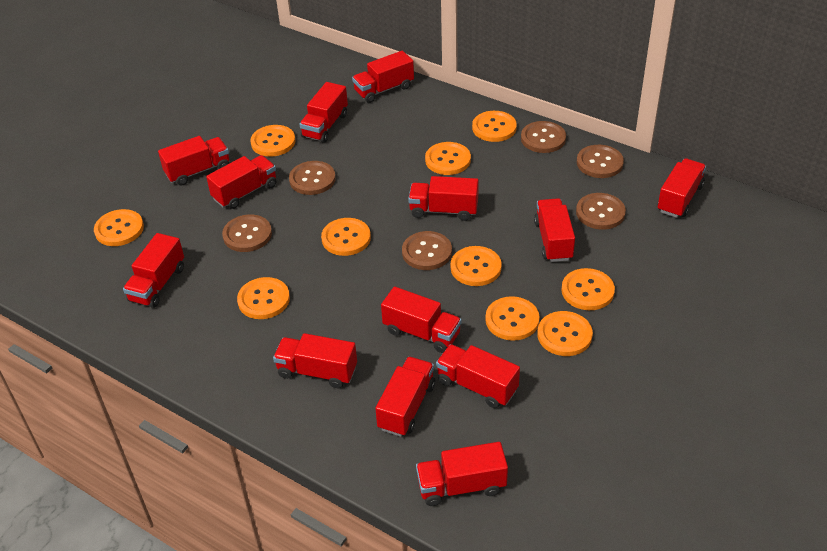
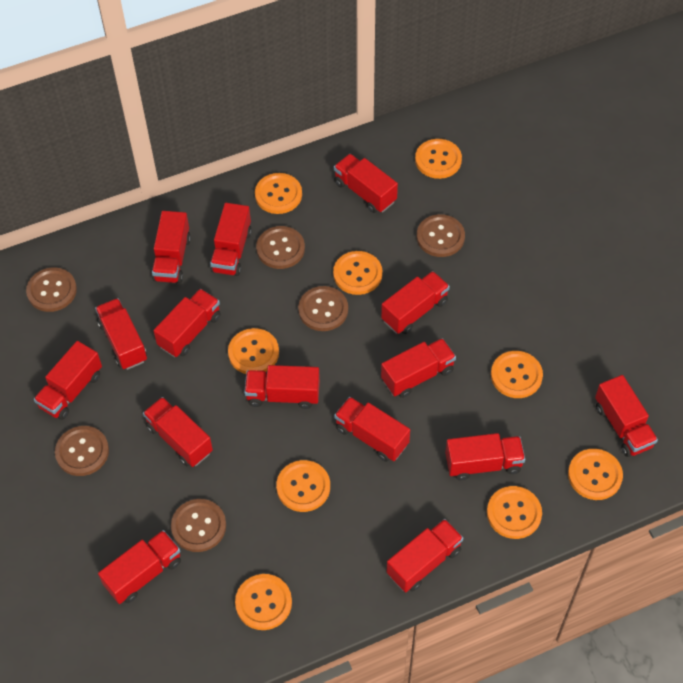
orange button: [94,209,144,246] [237,277,290,319] [250,125,295,157] [321,218,371,256] [425,142,471,175] [450,246,502,286] [472,111,517,142] [485,296,540,341] [537,311,593,356] [561,268,615,310] = 10 -> [228,328,279,374] [235,574,292,630] [255,173,302,214] [276,460,330,512] [333,251,382,295] [415,139,462,179] [487,486,542,539] [491,351,543,398] [568,449,623,500] = 9
red truck: [123,233,184,308] [158,136,229,186] [206,155,276,209] [273,333,357,388] [299,82,348,143] [352,51,414,103] [375,357,435,437] [381,287,462,353] [408,176,479,221] [416,442,508,506] [436,344,520,408] [534,198,575,262] [658,158,706,218] = 13 -> [34,341,102,420] [95,298,147,370] [98,530,181,604] [143,397,213,467] [152,211,191,283] [153,289,221,357] [210,203,252,276] [244,365,320,409] [334,154,398,213] [334,397,410,462] [381,271,450,334] [381,338,456,398] [387,519,463,592] [445,433,525,480] [595,375,658,457] = 15

